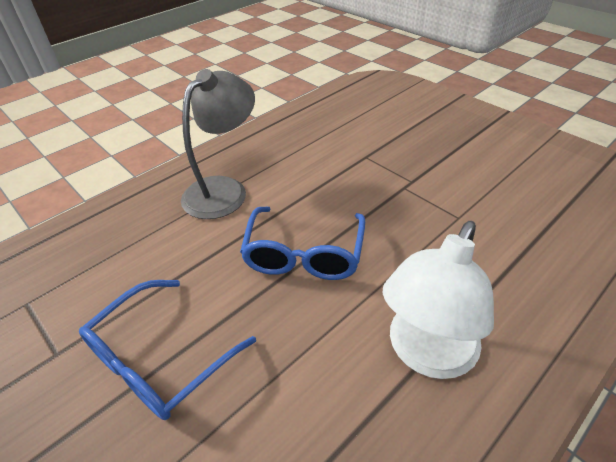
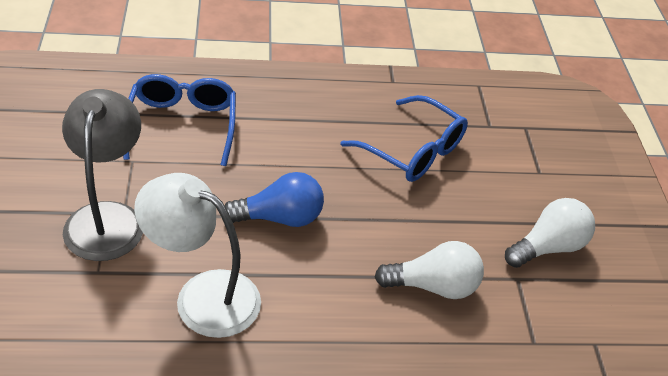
blue light bulb: none = 0 -> [224,172,324,227] = 1
white light bulb: none = 0 -> [375,241,484,299] [505,198,595,268] = 2

